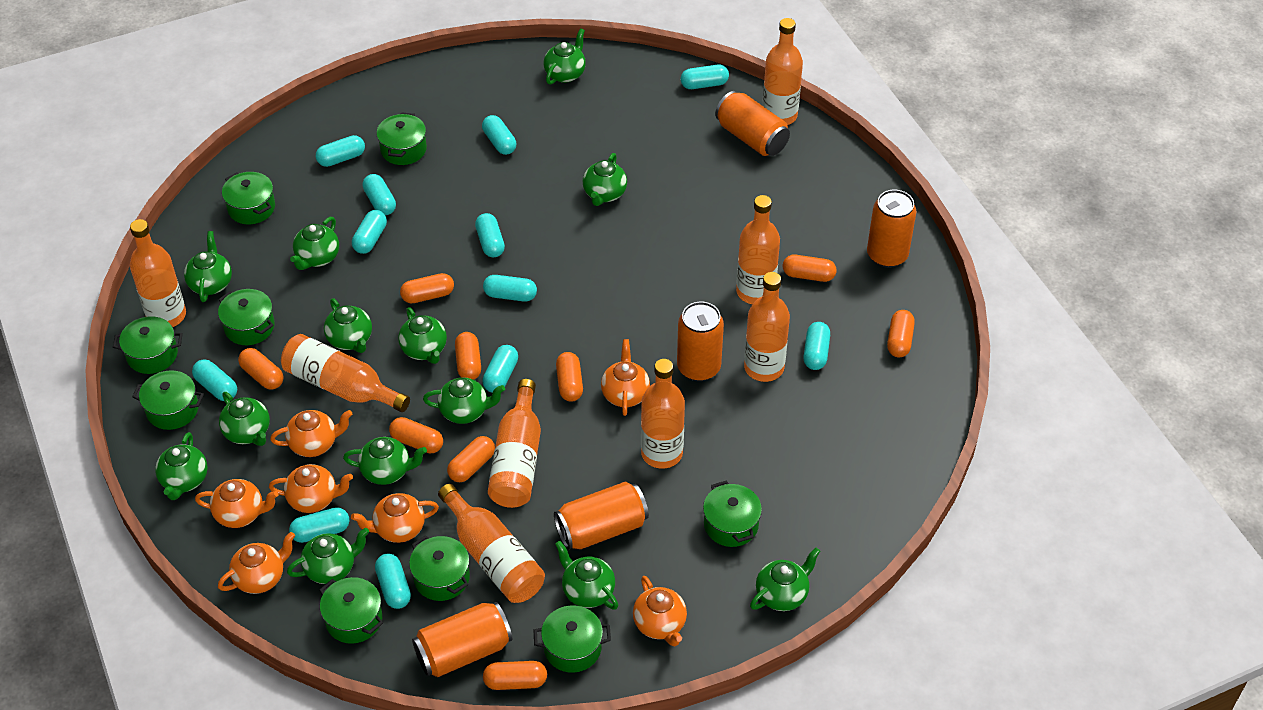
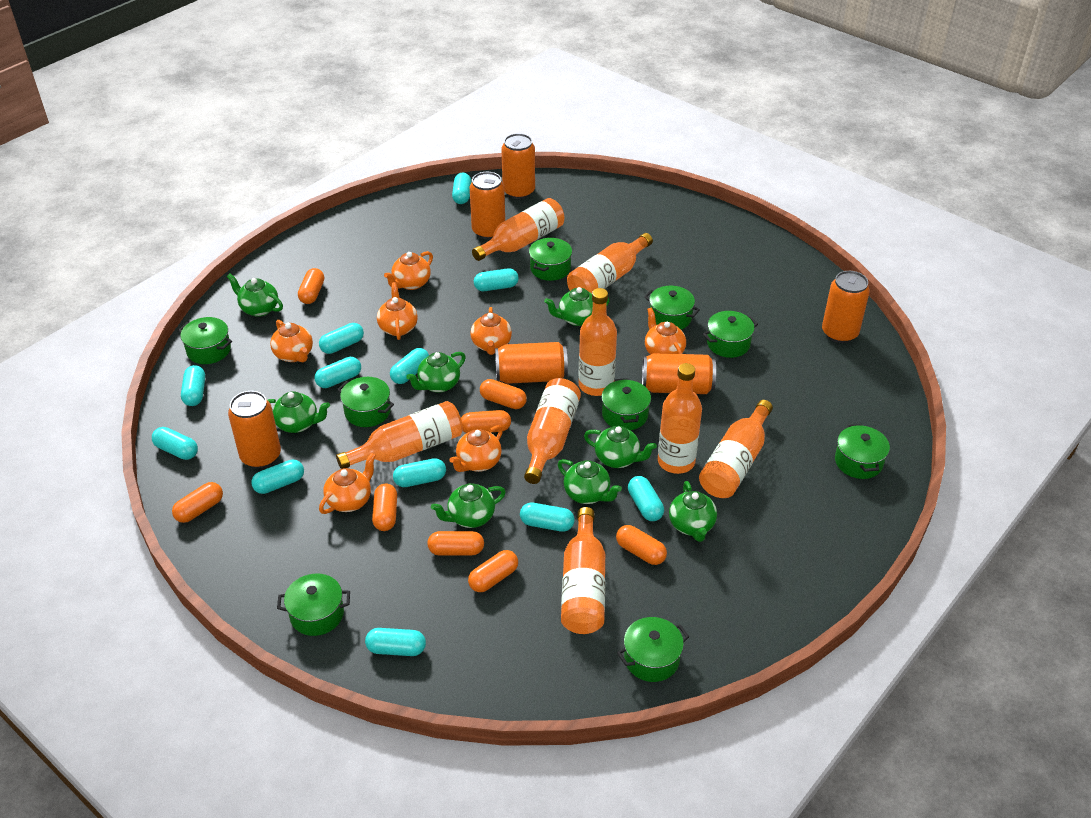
green teapot: [155,432,208,500] [184,231,232,302] [219,392,270,446] [287,528,369,584] [290,217,339,270] [324,298,372,353] [343,437,427,485] [398,307,447,364] [423,377,505,424] [544,28,586,85] [555,541,618,610] [583,153,627,206] [750,548,820,611] = 13 -> [227,273,283,317] [268,391,330,433] [406,352,466,393] [431,483,506,528] [544,287,609,326] [558,459,622,504] [584,426,657,468] [669,481,717,542] = 8
orange can: [412,602,512,677] [554,482,649,550] [677,302,724,381] [715,91,790,156] [867,190,916,268] = 5 -> [228,391,281,468] [470,172,505,239] [495,342,568,384] [501,133,535,199] [642,353,716,394] [822,271,870,343] = 6
orange capsule: [238,348,283,390] [389,417,443,454] [400,273,454,303] [447,436,495,482] [455,332,481,380] [483,661,547,690] [556,352,583,402] [783,255,836,282] [887,310,915,357] = 9 -> [172,482,223,523] [298,268,324,304] [372,483,397,531] [427,531,484,555] [461,410,511,433] [468,550,518,592] [480,379,527,409] [616,525,667,565] = 8

